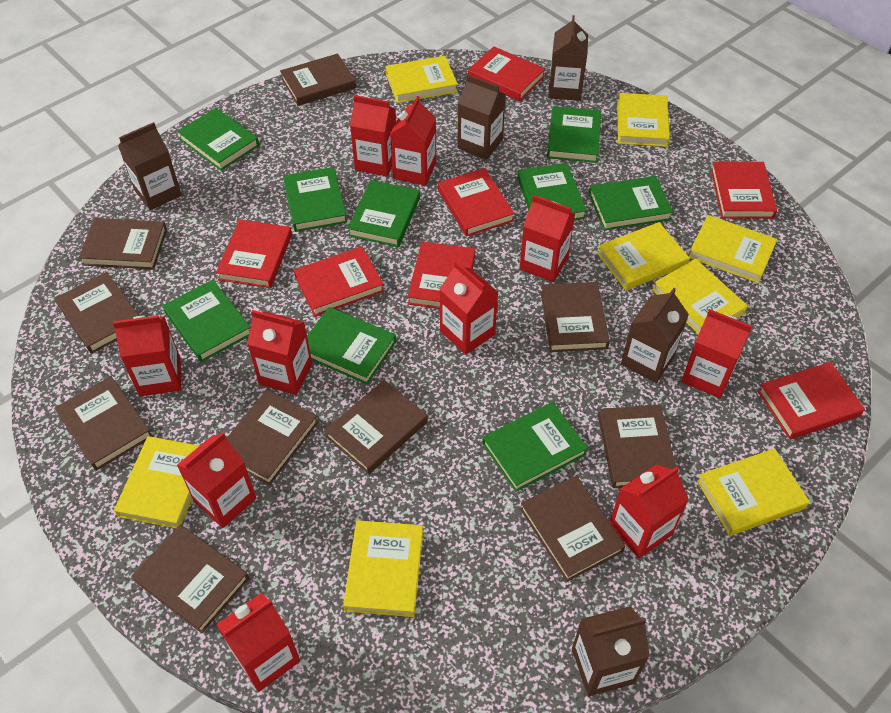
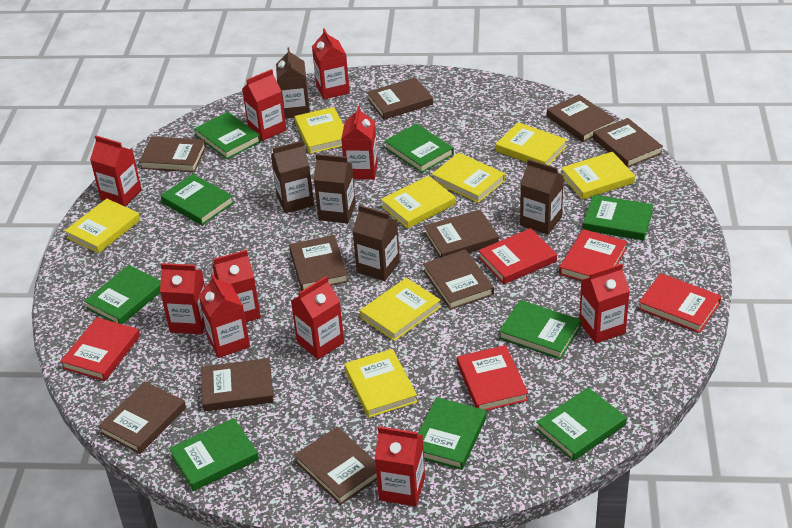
red book: [216,219,292,288] [294,246,384,316] [408,242,475,309] [438,168,515,237] [468,46,545,101] [711,162,777,219] [758,362,865,440] = 7 -> [60,317,140,381] [457,345,528,411] [478,228,557,284] [559,229,627,281] [638,273,721,333] = 5

